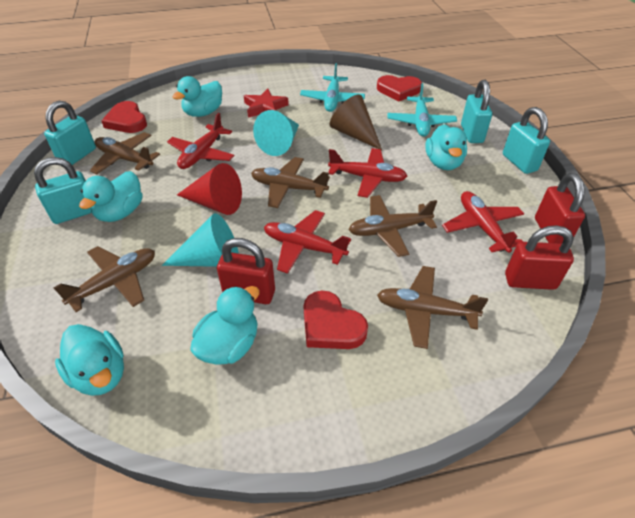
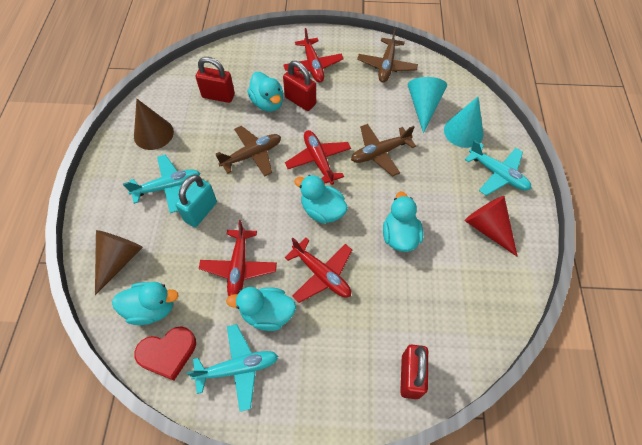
brown cone: [330,95,382,151] = 1 -> [95,230,143,295] [134,99,174,150] = 2
brown plane: [54,246,155,312] [90,132,160,174] [251,157,330,208] [349,195,437,257] [377,266,488,349] = 5 -> [216,126,281,177] [351,124,416,176] [357,28,418,83] = 3
red heart: [102,101,147,133] [304,291,368,349] [377,75,422,101] = 3 -> [134,326,196,380] = 1
red star: [244,89,289,118] = 1 -> none = 0
turquoise padlock: [34,157,92,224] [44,101,96,165] [461,80,492,143] [503,107,550,174] = 4 -> [175,174,217,227] = 1
turquoise plane: [300,63,365,112] [387,83,457,137] = 2 -> [123,155,200,213] [187,324,278,412] [465,140,531,196] = 3

